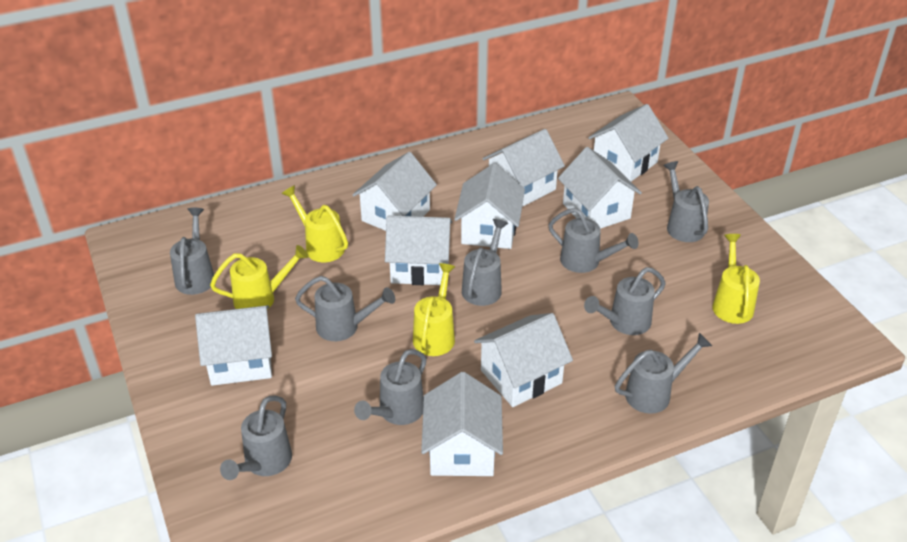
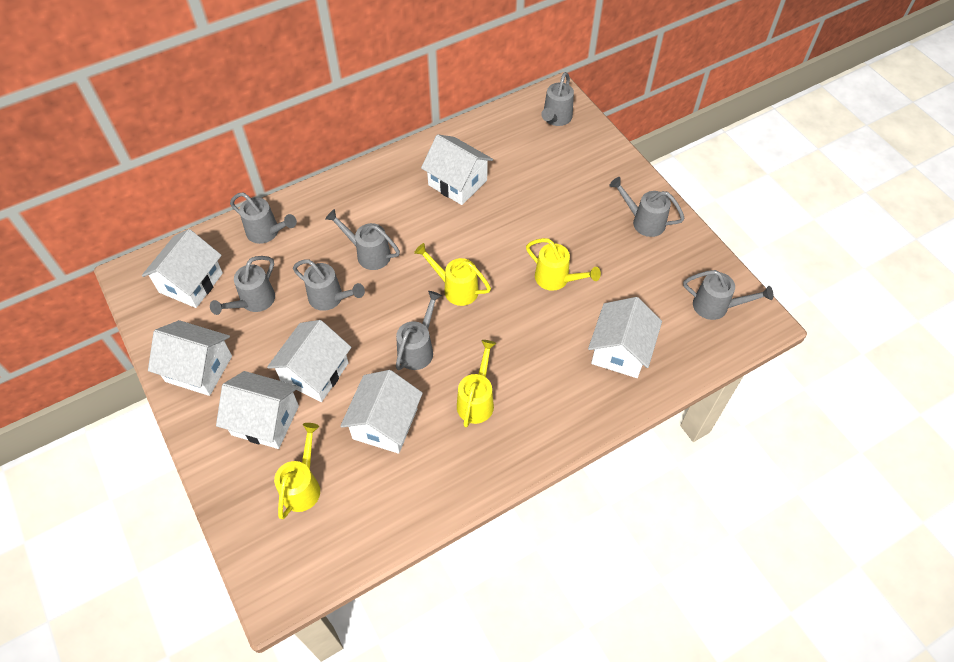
grey watering can: [170,208,214,295] [220,396,292,480] [295,276,395,341] [354,349,427,425] [462,219,508,306] [548,208,639,273] [584,267,666,335] [615,333,712,414] [663,161,709,242] = 9 -> [210,256,275,315] [230,192,297,244] [293,259,365,311] [325,209,400,270] [396,291,442,370] [541,72,574,126] [609,177,685,237] [683,270,773,320] = 8
white house: [195,305,272,386] [353,152,437,231] [385,216,452,285] [421,372,503,476] [454,163,525,249] [474,313,573,407] [482,129,565,207] [558,147,642,229] [588,104,669,181] = 9 -> [142,229,223,308] [148,320,232,396] [216,371,299,449] [267,320,351,402] [340,370,423,454] [421,134,493,205] [588,297,662,378] = 7

